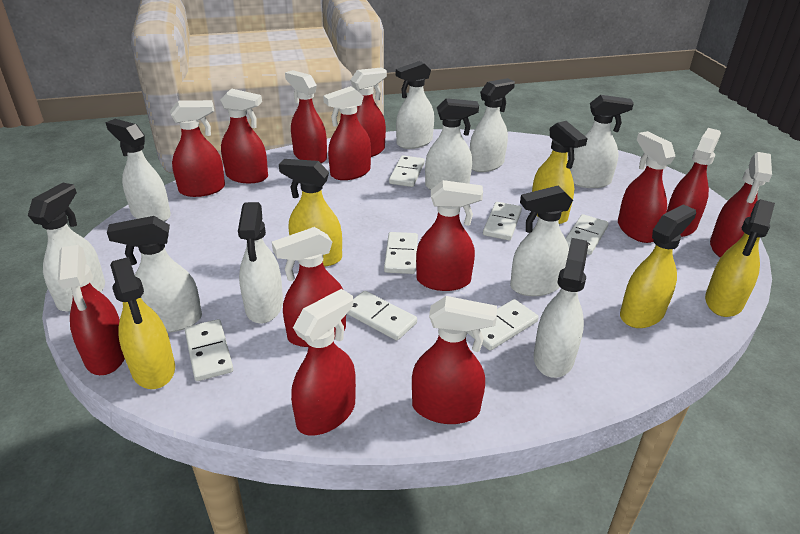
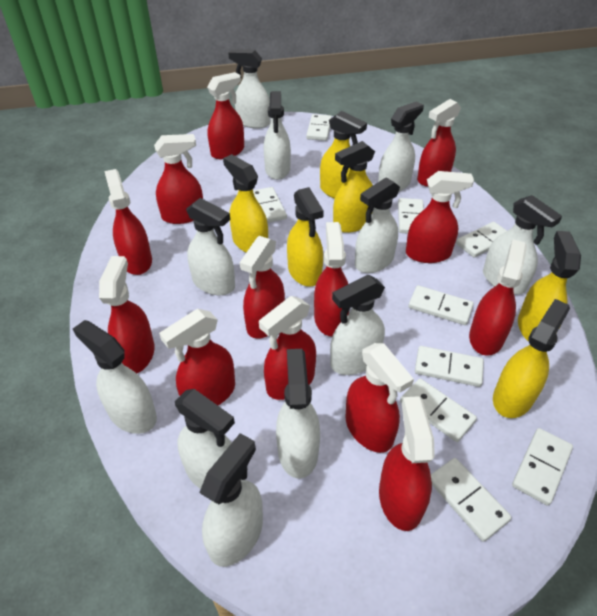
white domino: [185,319,233,381] [347,291,417,341] [384,232,418,274] [389,155,425,187] [467,299,539,351] [483,202,522,240] [565,214,609,255] = 7 -> [253,187,287,223] [306,114,332,141] [398,198,424,234] [400,378,477,442] [408,285,474,325] [415,346,484,387] [431,458,512,542] [456,222,507,257] [512,428,573,506] = 9
white spray bottle: [28,183,105,312] [105,119,171,222] [107,216,202,333] [238,202,283,324] [396,61,434,149] [425,98,479,190] [470,78,515,172] [510,185,573,296] [534,238,588,378] [570,95,634,188] = 10 -> [73,320,157,434] [175,389,235,489] [186,198,235,295] [199,433,263,567] [228,49,270,129] [264,91,291,180] [276,349,320,479] [330,275,385,375] [355,177,400,273] [378,101,424,192] [483,195,562,295] = 11
yellow spray bottle: [110,257,175,389] [279,159,342,266] [532,121,588,224] [620,204,696,328] [705,199,775,317] = 5 -> [223,154,268,252] [287,187,324,287] [320,111,367,199] [333,141,375,233] [493,299,570,418] [518,231,581,342] = 6

